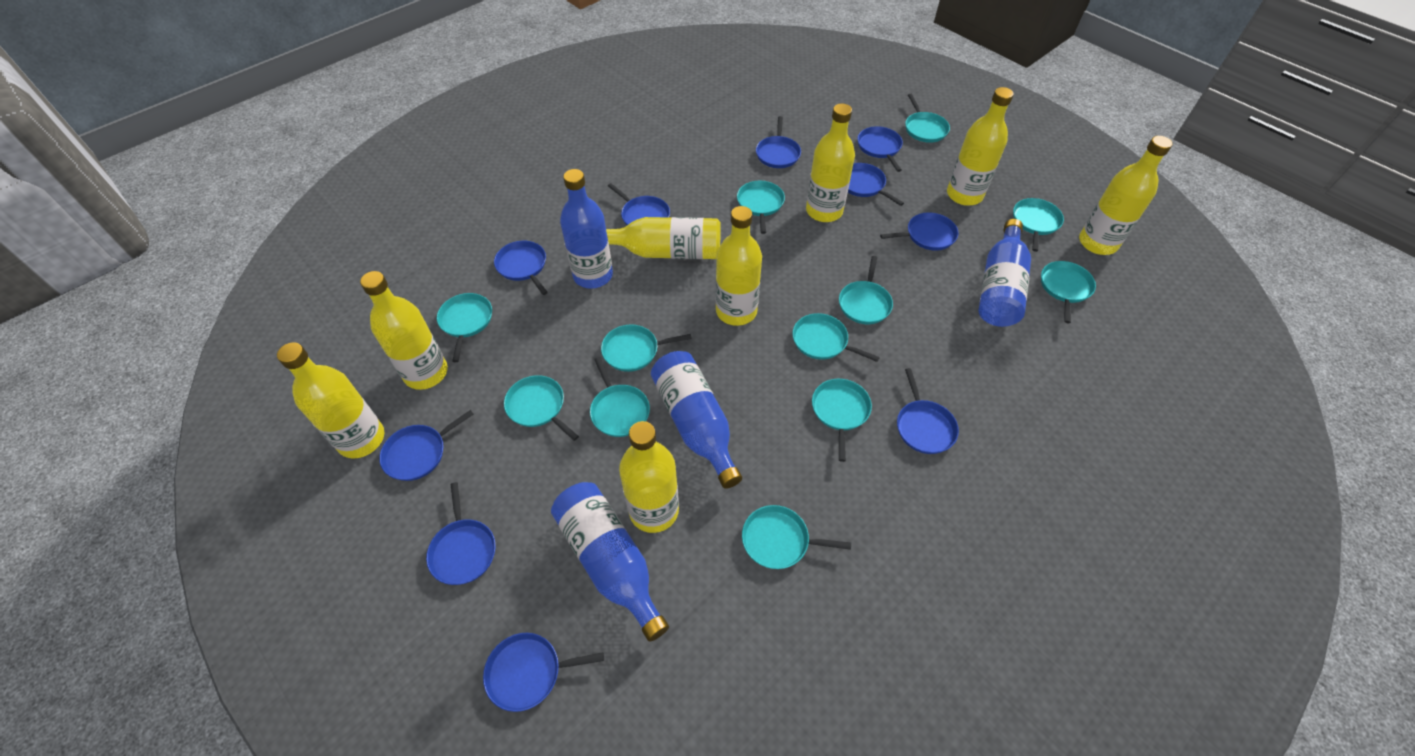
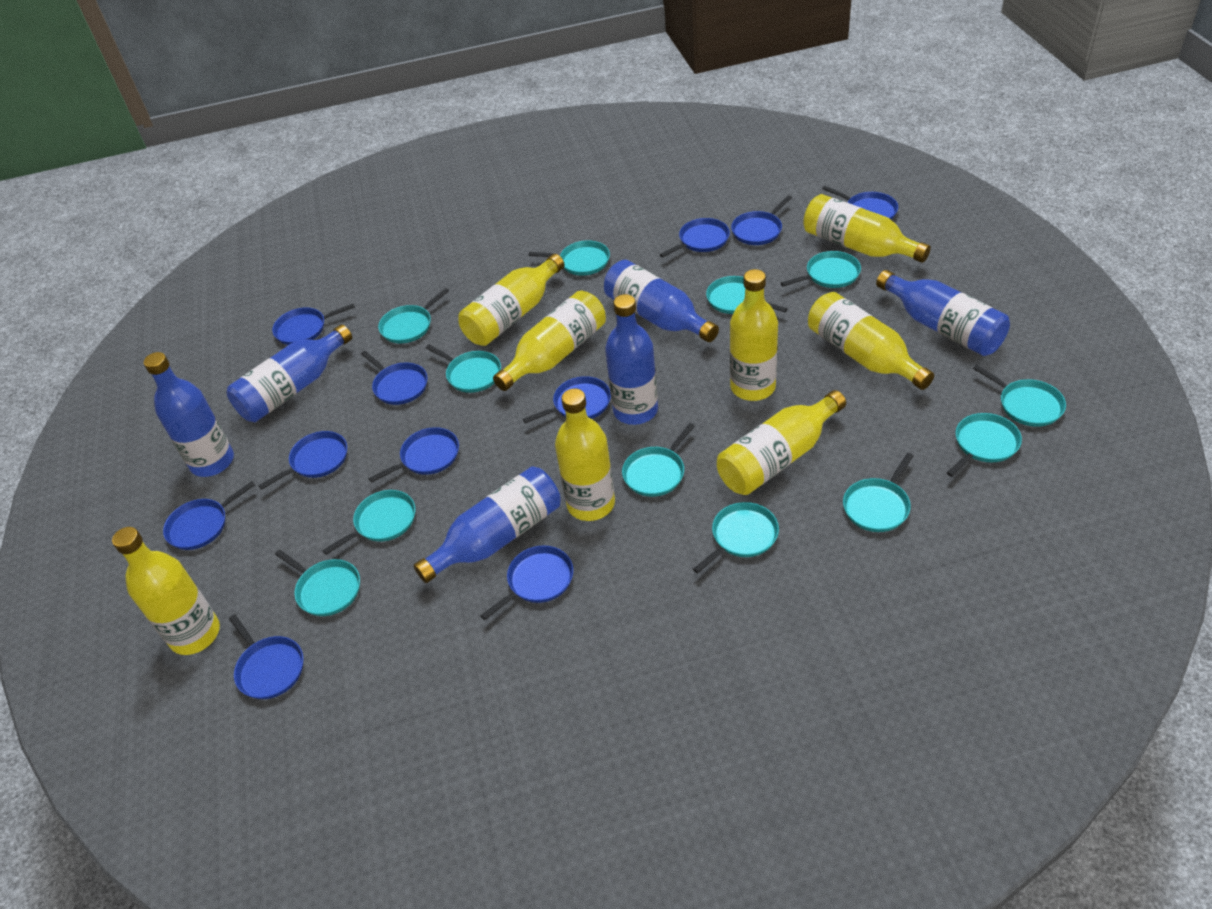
blue bottle: [551,482,669,642] [560,169,613,289] [651,351,742,489] [978,219,1031,327] = 4 -> [144,352,234,477] [227,324,352,422] [414,466,561,583] [604,260,719,342] [605,294,658,425] [876,270,1010,356] = 6
blue pan: [379,410,474,481] [426,482,495,585] [483,633,604,712] [494,241,548,295] [608,183,670,225] [756,116,801,168] [848,163,904,206] [857,126,903,172] [880,212,958,250] [897,368,959,454] = 10 -> [163,481,255,550] [229,614,303,699] [258,431,347,490] [272,304,355,345] [361,351,428,405] [369,427,459,483] [480,545,573,620] [523,376,611,424] [660,218,730,257] [731,195,792,245] [822,186,898,220] = 11

